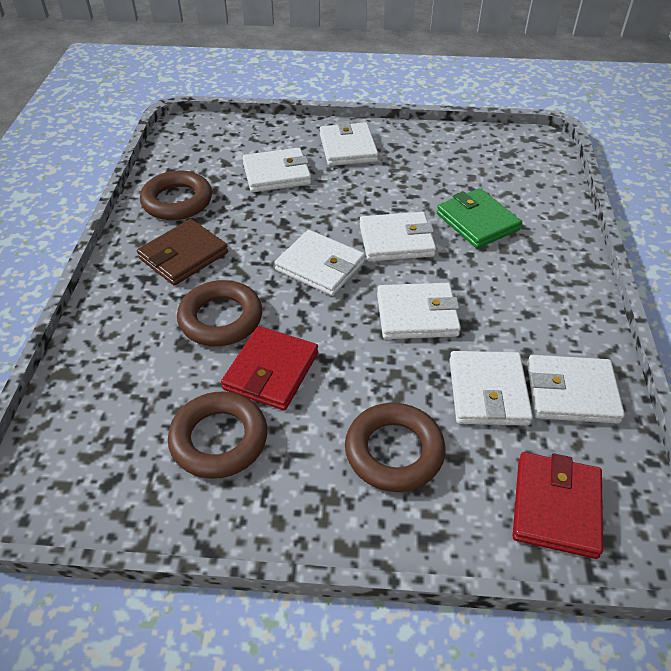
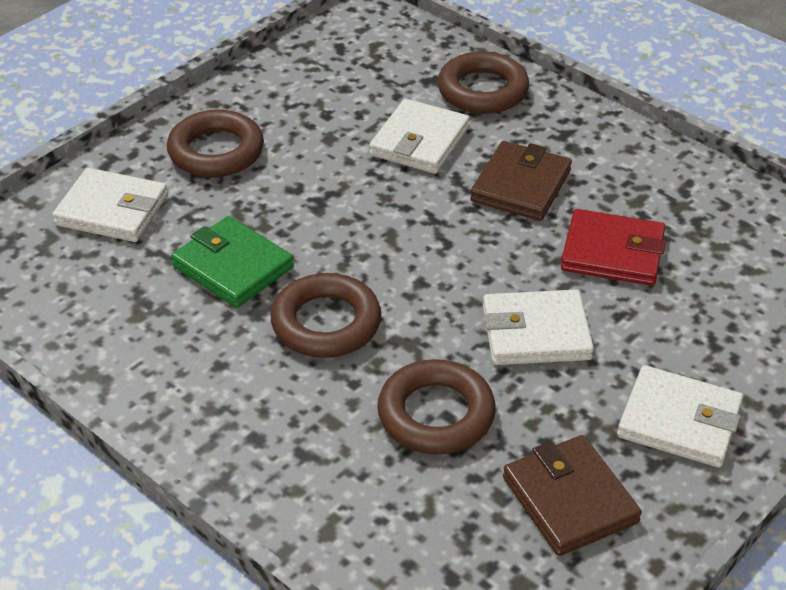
brown wallet: [137,219,228,286] = 1 -> [470,141,572,221] [503,435,642,556] = 2
red wallet: [221,326,318,410] [513,452,603,559] = 2 -> [561,209,666,286] = 1
white wallet: [242,147,311,192] [275,230,365,296] [320,121,378,166] [359,212,436,261] [377,283,461,339] [450,351,533,426] [527,355,625,424] = 7 -> [52,168,168,242] [369,99,470,174] [483,290,594,365] [617,365,743,468] = 4

